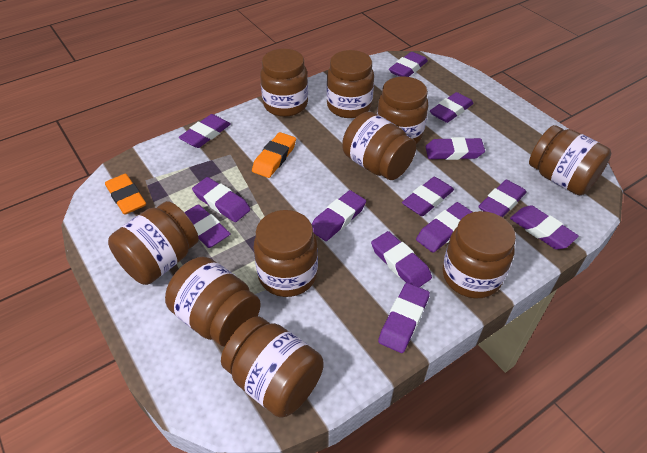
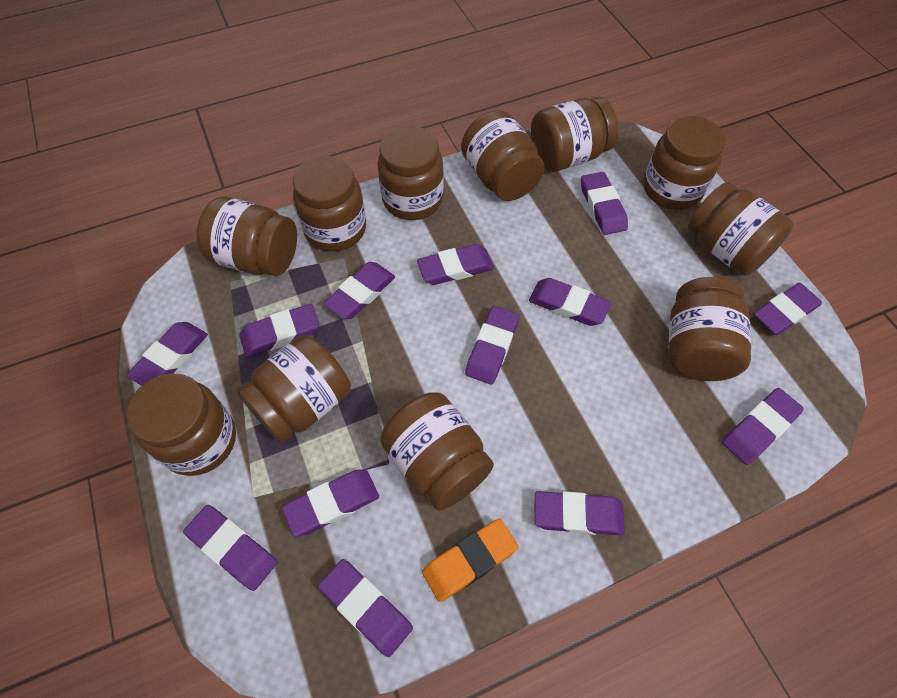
brown jar: [108,201,199,285] [165,257,261,347] [221,316,324,418] [254,210,318,297] [260,49,308,117] [326,50,374,118] [342,111,416,180] [377,77,428,144] [442,211,516,298] [529,125,611,195] = 10 -> [127,373,236,476] [197,196,297,276] [237,334,351,443] [293,156,366,251] [377,126,444,220] [380,392,494,511] [461,110,545,201] [531,97,618,172] [644,116,726,210] [668,277,751,381] [688,182,793,276] = 11
orange eraser: [105,174,146,215] [252,132,296,178] = 2 -> [422,518,519,602] = 1

